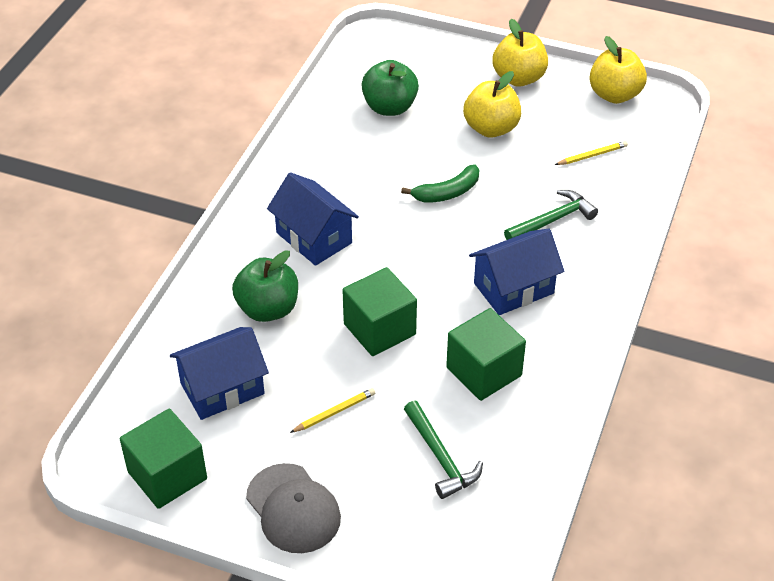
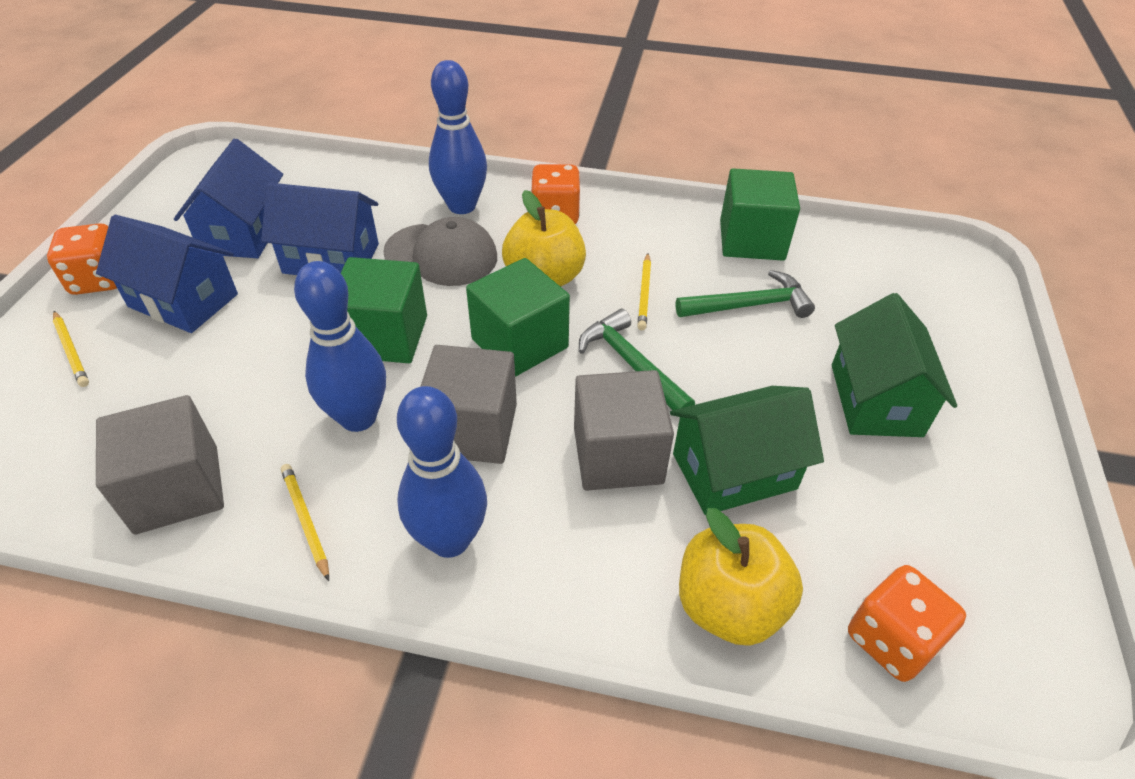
blue bowling pin: none = 0 -> [294,261,386,432] [397,386,487,558] [429,60,487,214] = 3
green apple: [232,250,298,322] [361,60,419,116] = 2 -> none = 0
green banana: [401,164,479,203] = 1 -> none = 0
green house: none = 0 -> [670,386,824,515] [832,293,957,437] = 2
grey cube: none = 0 -> [96,395,224,535] [420,345,517,464] [574,370,674,491] = 3
orange dice: none = 0 -> [47,223,117,295] [531,164,580,224] [848,565,966,682] = 3
yellow apple: [463,71,521,138] [492,19,548,87] [589,36,647,104] = 3 -> [502,190,586,287] [679,508,803,646] = 2
yellow pencil: [290,388,375,433] [555,141,628,165] = 2 -> [53,311,89,387] [281,464,329,581] [637,253,651,330] = 3

